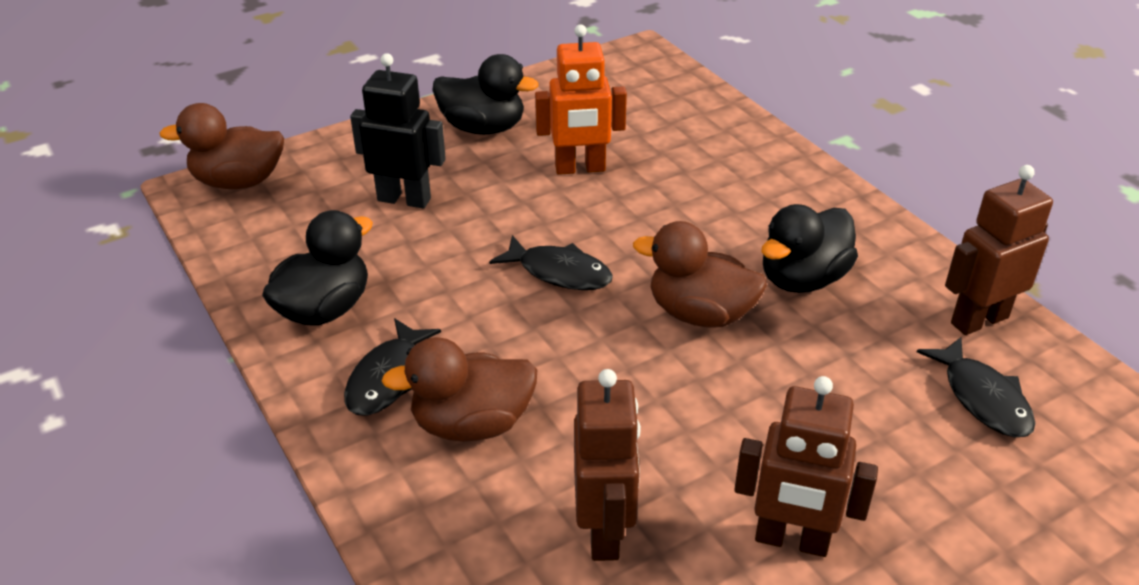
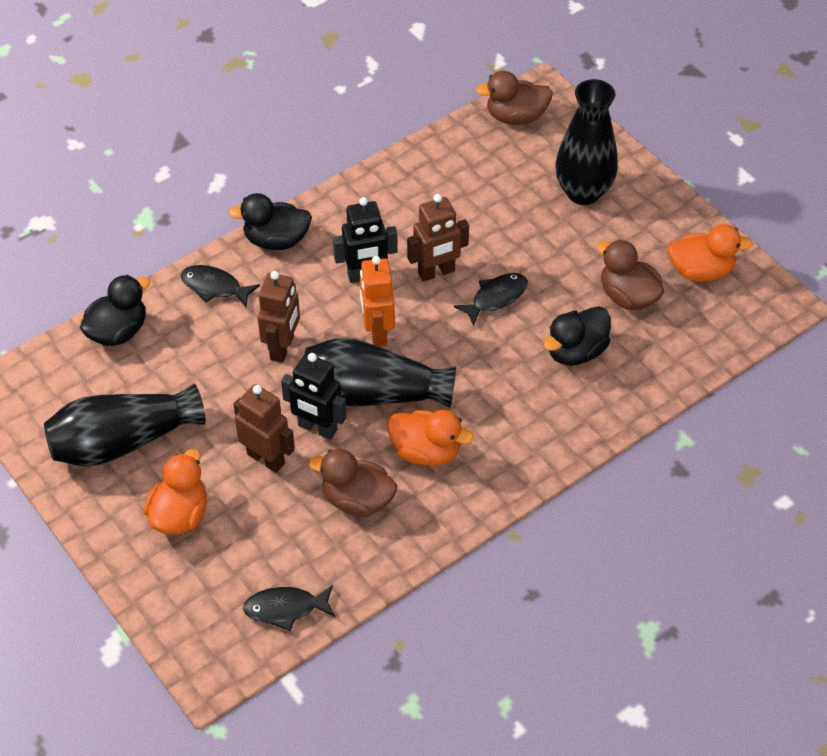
black robot: [350,53,446,208] = 1 -> [281,353,347,440] [333,197,398,283] = 2
black vase: none = 0 -> [44,384,205,467] [305,338,456,408] [555,79,618,205] = 3
orange duck: none = 0 -> [143,449,207,535] [387,410,474,466] [667,224,753,282] = 3

